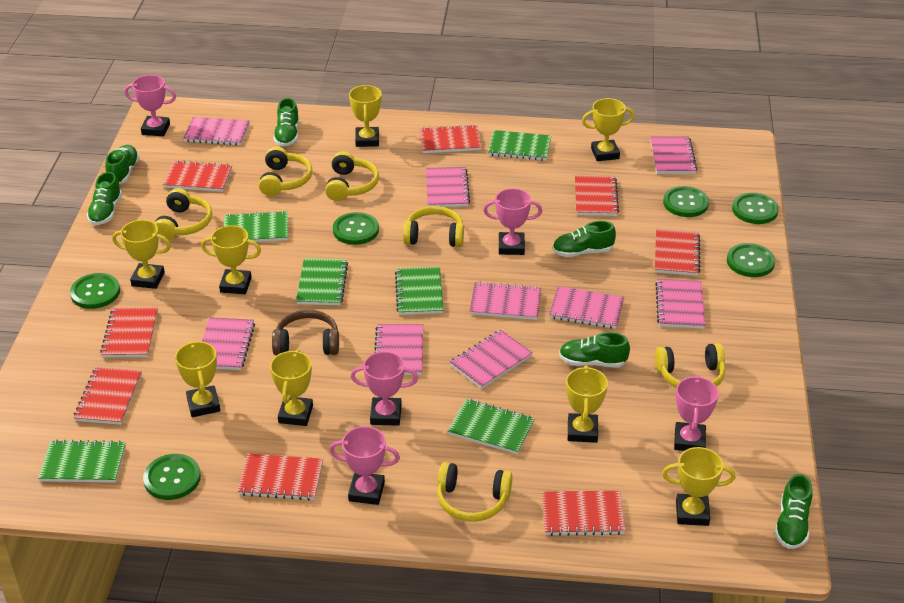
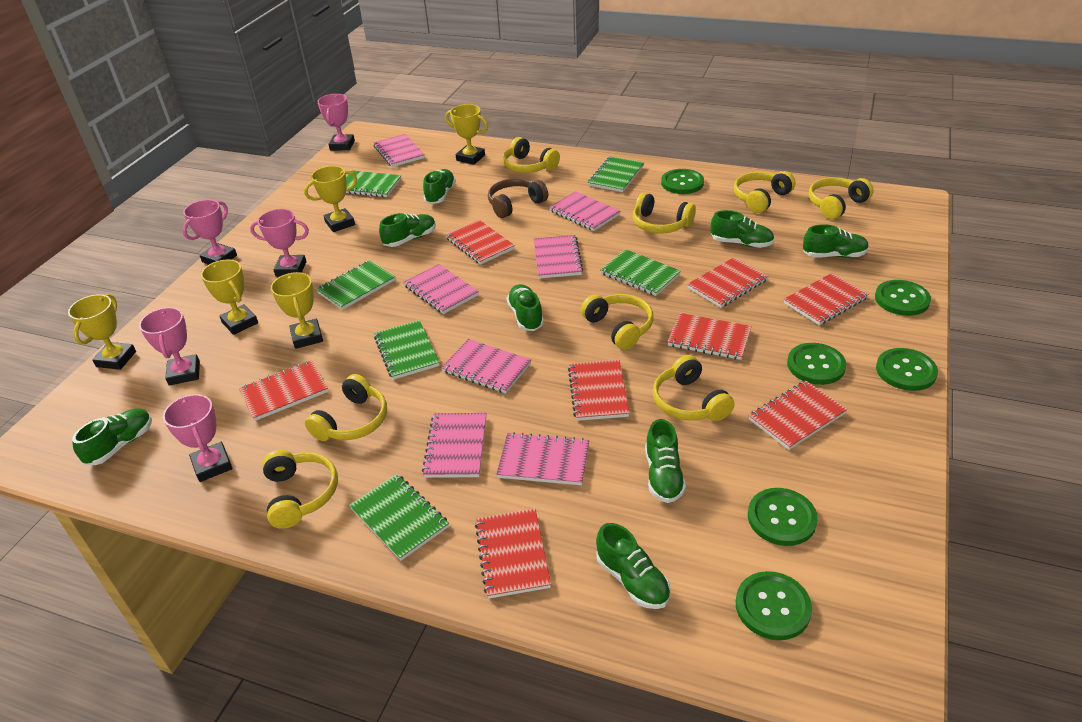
green shoe: [87,172,122,225] [105,145,140,184] [273,98,299,147] [552,221,616,257] [559,332,630,368] [775,474,812,549] = 6 -> [72,408,152,465] [379,213,436,247] [423,169,456,204] [507,284,544,331] [596,523,671,609] [645,419,686,503] [711,210,774,248] [803,224,869,258] = 8
pink notebook: [183,117,250,145] [202,317,255,370] [374,324,423,375] [426,167,470,207] [450,330,533,389] [470,282,541,320] [549,286,624,329] [650,136,697,174] [655,279,705,329] = 9 -> [374,134,425,167] [404,264,479,314] [422,413,487,478] [441,339,531,394] [496,432,589,485] [534,235,583,279] [549,191,621,231] = 7
yellow headphones: [155,188,212,240] [259,146,312,196] [325,151,379,201] [403,206,464,247] [437,462,513,522] [655,343,725,388] = 6 -> [262,450,338,529] [305,374,387,441] [503,137,560,173] [581,294,653,350] [633,193,696,234] [653,355,735,421] [734,171,795,213] [809,177,874,219] = 8
yellow trophy: [112,220,171,289] [175,341,220,417] [201,225,261,294] [270,349,313,426] [349,85,382,147] [566,366,608,443] [582,98,635,161] [662,447,735,526] = 8 -> [68,294,136,370] [201,260,258,335] [271,272,323,349] [304,166,357,232] [445,104,488,165] = 5

